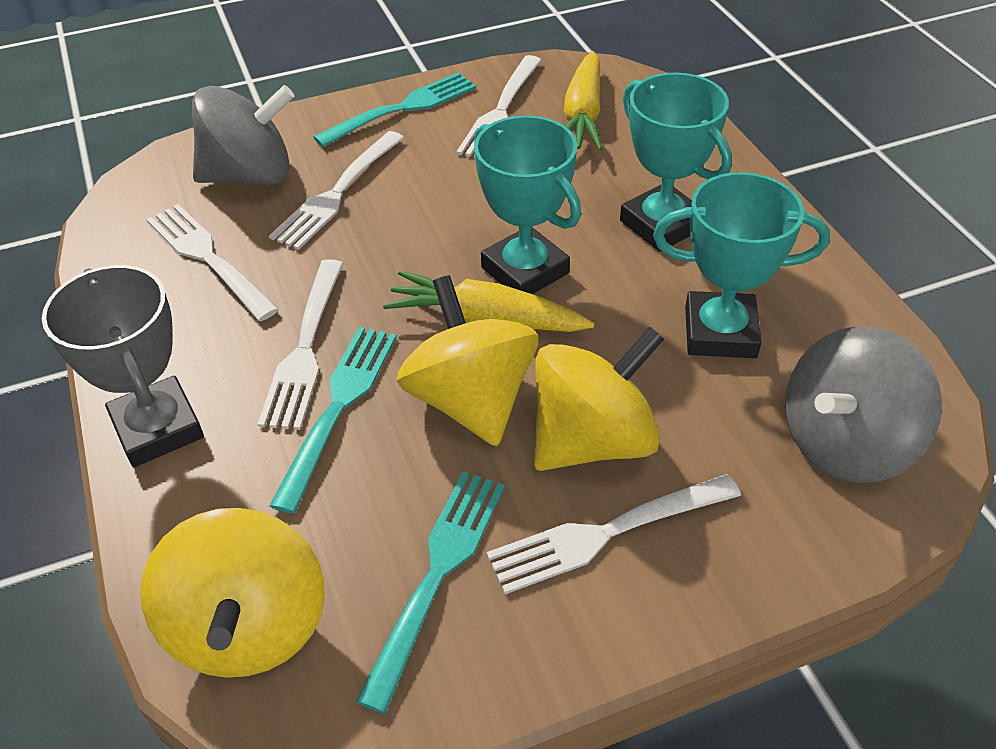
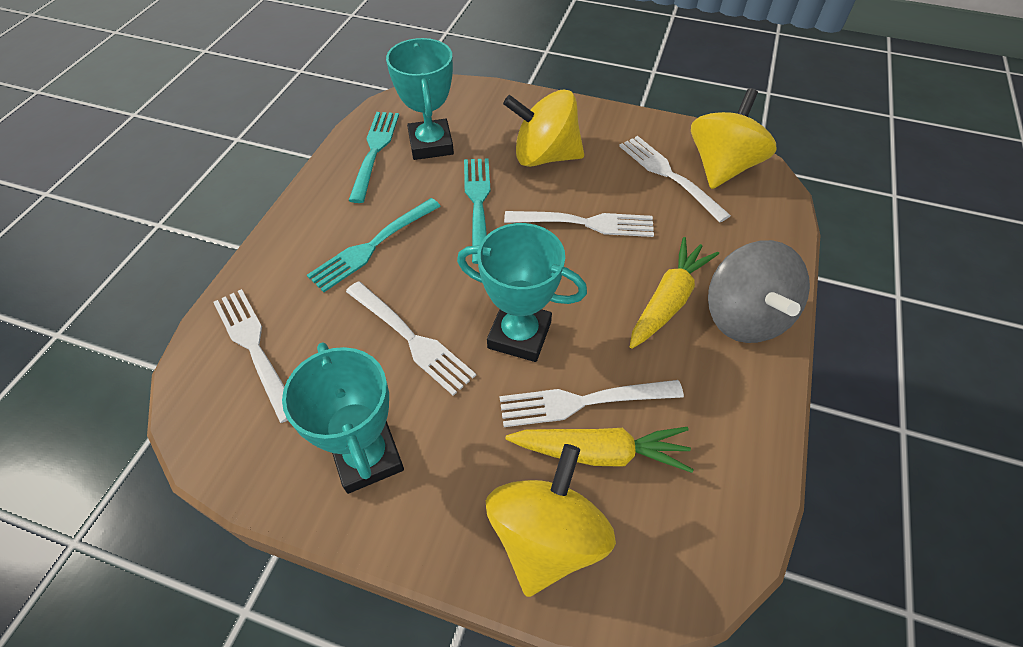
grey spinning top: [192,85,295,185] [785,326,942,483] = 2 -> [708,240,810,343] = 1
grey trophy: [42,265,204,467] = 1 -> none = 0

